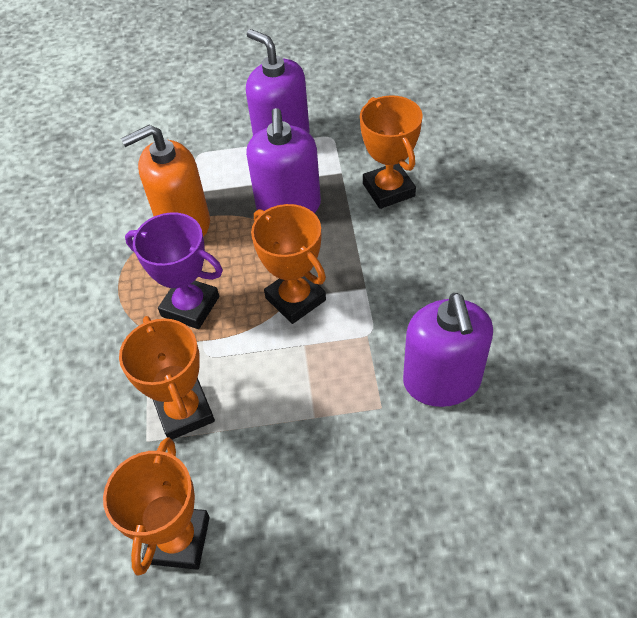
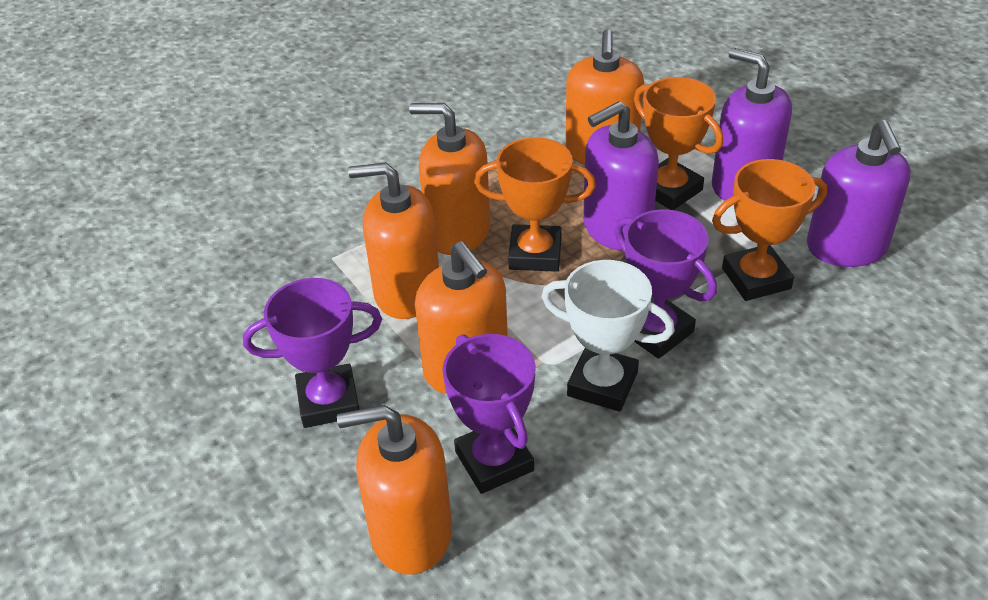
orange soap dispenser: [121,125,210,237] = 1 -> [337,405,452,575] [348,162,439,319] [409,103,490,255] [415,241,508,394] [565,29,644,165] = 5
orange trophy: [103,437,210,575] [119,316,215,440] [251,204,326,324] [360,95,423,209] = 4 -> [474,137,596,272] [634,77,723,210] [712,159,827,301] = 3
purple trophy: [125,212,223,329] = 1 -> [243,278,382,428] [442,334,536,494] [614,209,717,359] = 3
white trophy: none = 0 -> [542,260,675,412] = 1

